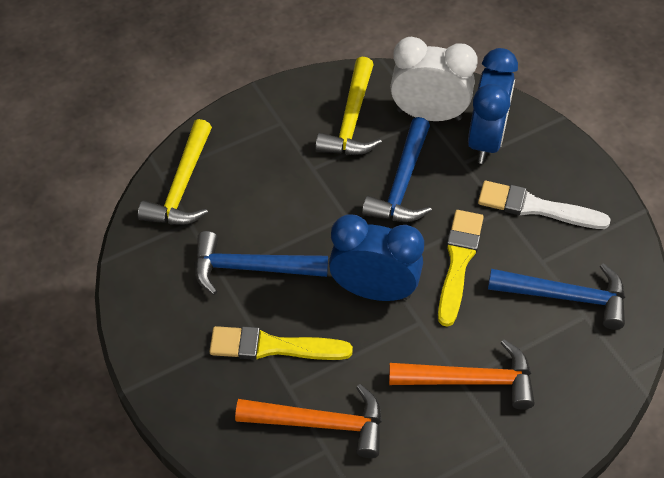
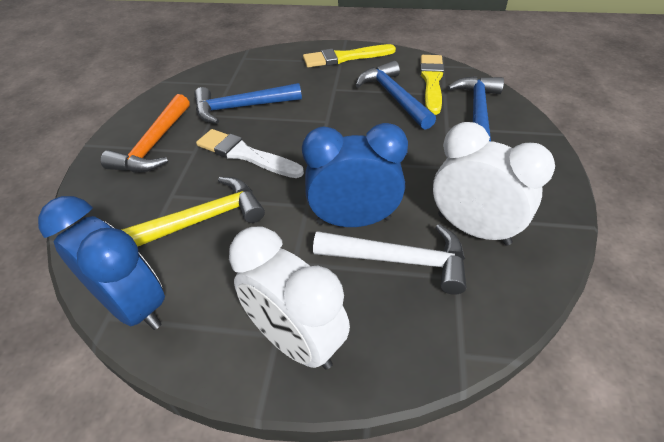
orange hammer: [235,384,382,458] [389,339,535,410] = 2 -> [101,94,190,172] = 1
white clock: [390,37,478,121] = 1 -> [229,226,350,369] [433,122,555,245] = 2
white hammer: none = 0 -> [313,224,467,295] = 1
yellow hammer: [138,119,212,225] [315,57,382,155] = 2 -> [121,177,265,246] = 1

